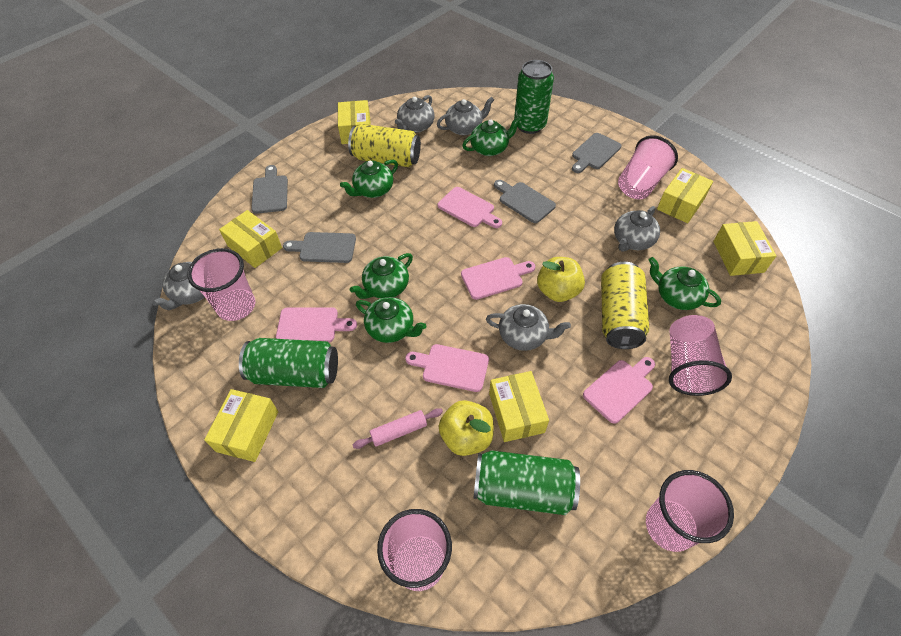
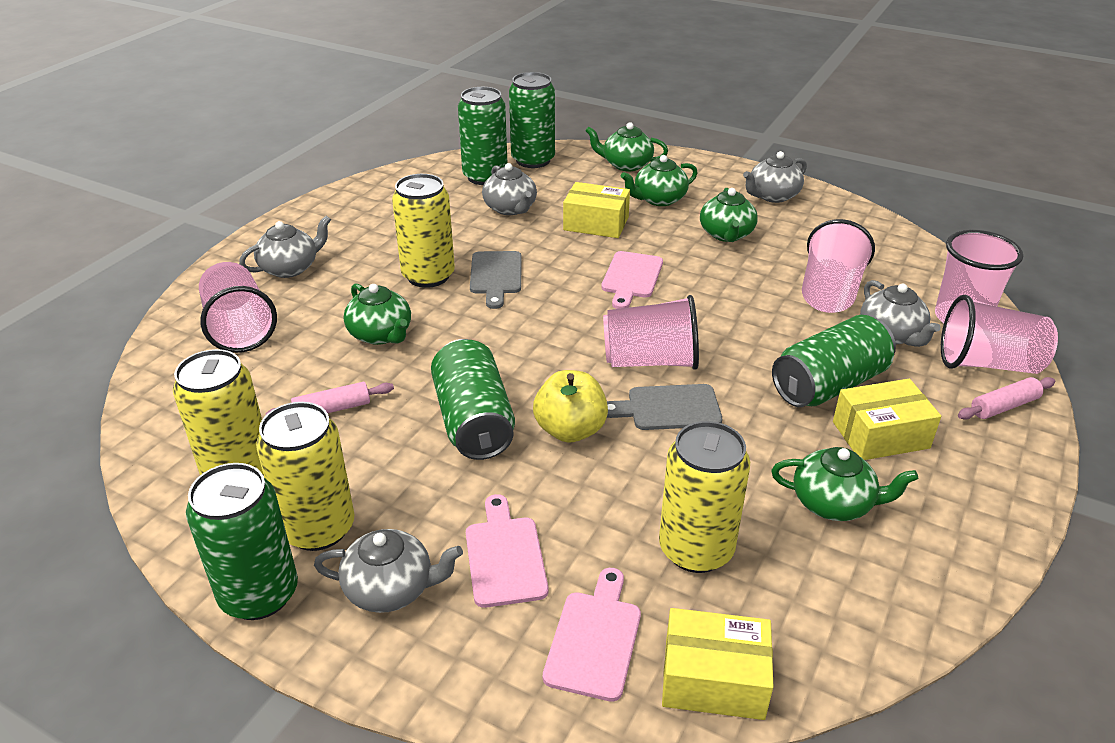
green can: [239,338,338,388] [473,450,580,515] [514,60,554,134] = 3 -> [186,463,298,620] [431,339,515,460] [458,87,507,185] [509,72,555,168] [772,315,896,407] = 5
grey cutting board: [251,165,288,214] [283,232,356,263] [494,180,556,223] [572,133,621,173] = 4 -> [470,251,522,309] [607,384,722,430] = 2
pink cutting board: [276,307,357,342] [405,344,489,392] [438,187,502,228] [461,257,535,300] [583,357,655,424] = 5 -> [466,494,548,608] [543,568,641,702] [601,251,663,309] = 3
pink rolling pin: [353,408,443,449] = 1 -> [265,382,394,415] [958,377,1055,419] = 2
yellow apple: [439,400,494,456] [537,257,585,302] = 2 -> [533,370,608,443] = 1
yellow box: [204,389,278,462] [219,210,282,268] [338,100,371,144] [489,371,549,442] [657,168,713,223] [713,221,777,276] = 6 -> [563,182,630,238] [662,608,773,720] [833,379,941,460] = 3
yellow can: [348,124,421,167] [601,262,649,349] = 2 -> [173,349,263,475] [256,402,354,551] [392,174,455,288] [659,421,750,573] = 4

